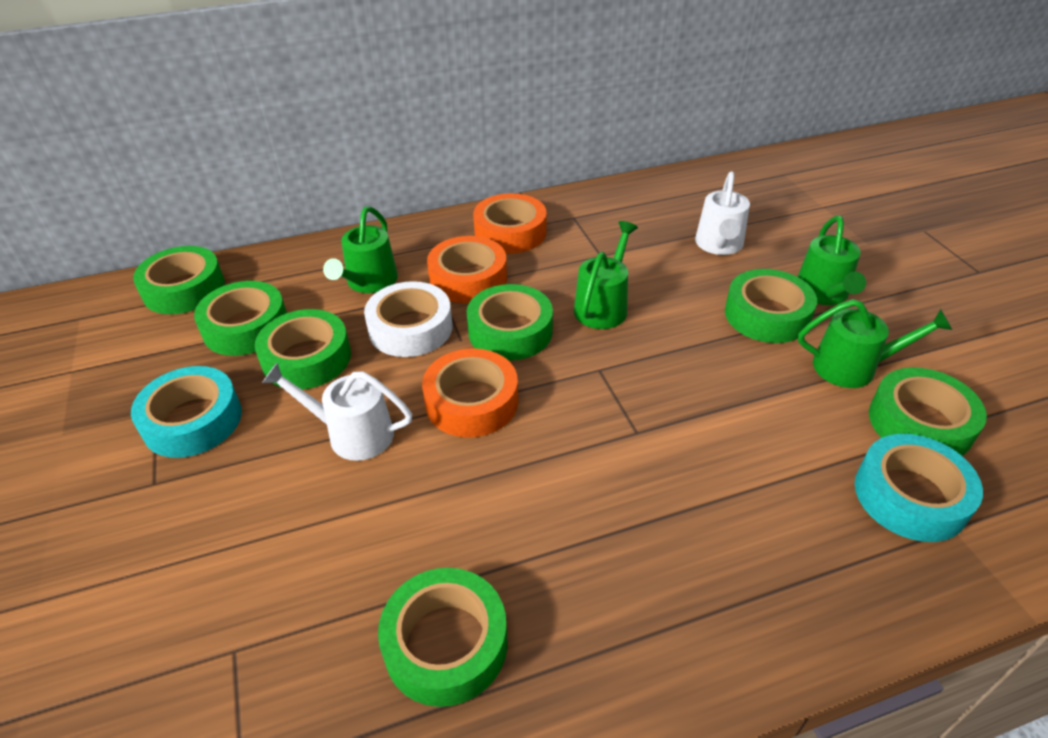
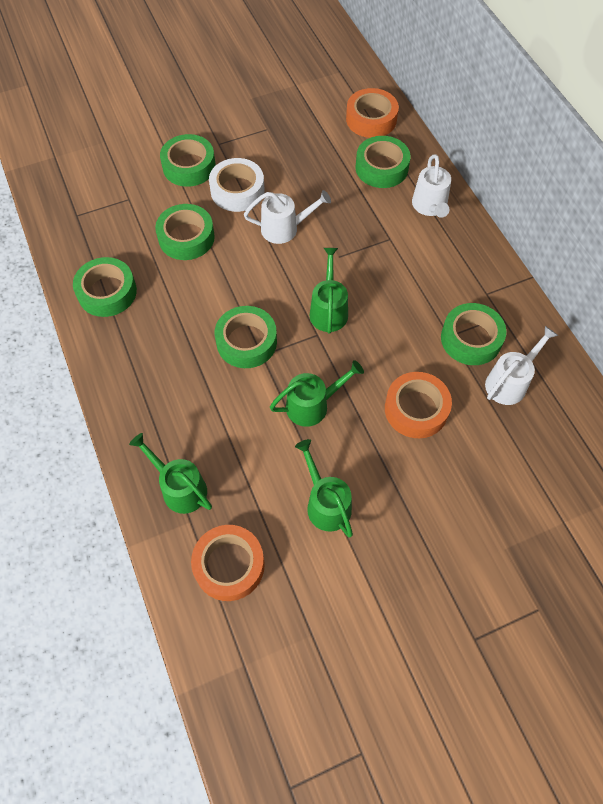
green tape: [133,246,225,314] [194,281,287,356] [255,309,351,390] [378,568,508,707] [467,284,553,361] [725,269,817,343] [869,367,987,456] = 7 -> [73,257,137,317] [155,204,215,260] [160,134,216,187] [215,306,277,368] [355,136,410,188] [441,303,506,365] = 6
turquoise tape: [131,366,242,458] [855,434,983,542] = 2 -> none = 0
white watering can: [262,363,412,461] [695,171,750,255] = 2 -> [244,190,331,244] [412,154,451,218] [485,326,558,405] = 3

